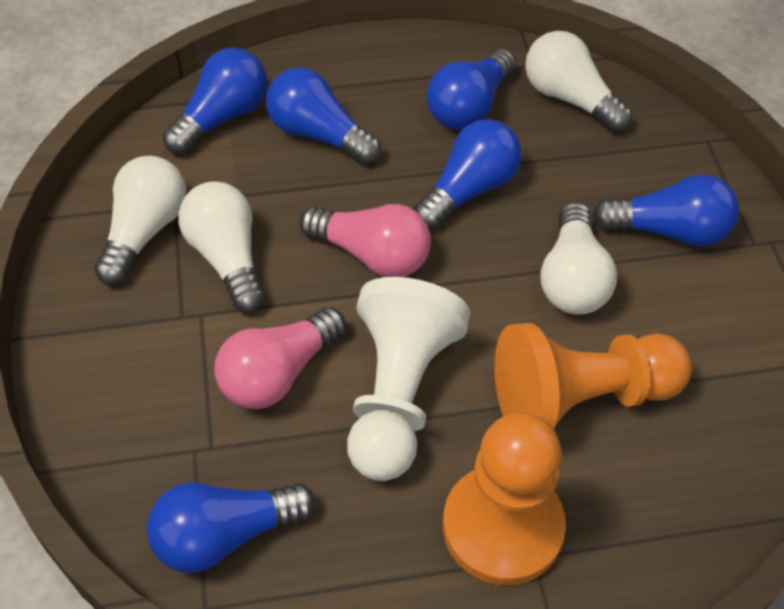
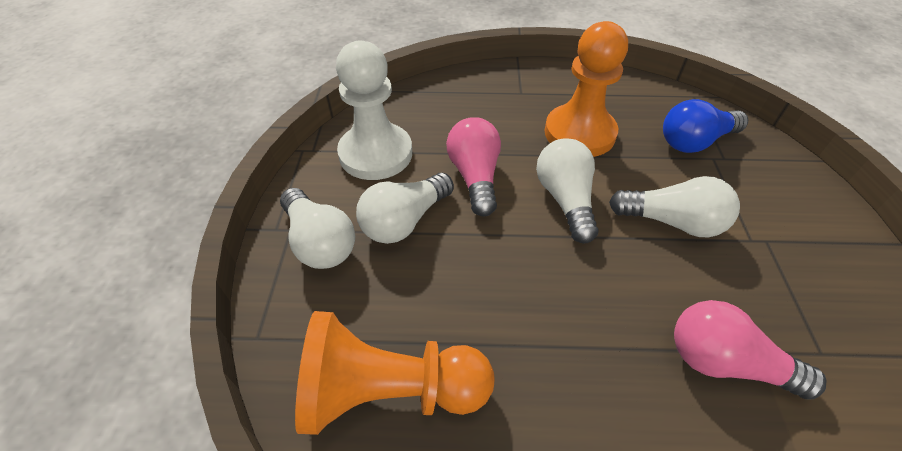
blue light bulb: [147,482,316,573] [163,48,267,154] [266,68,381,165] [413,119,522,230] [427,49,516,130] [592,174,739,247] = 6 -> [663,99,748,153] = 1

